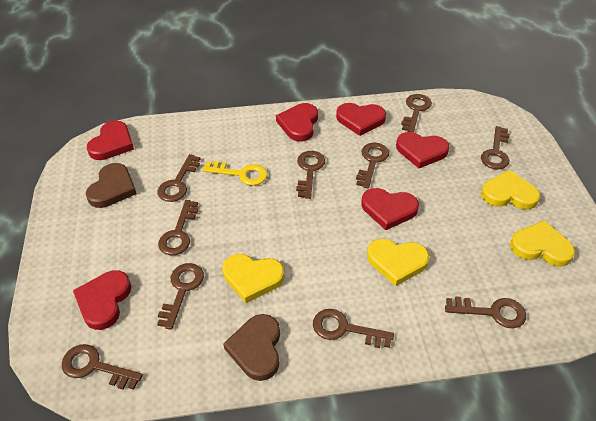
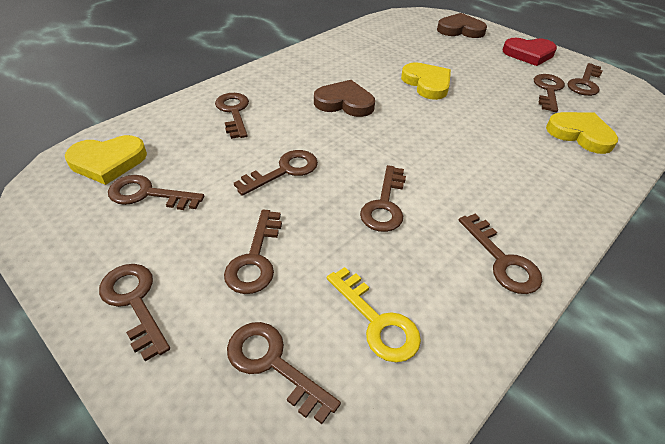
red heart: [73,270,131,330] [87,120,134,160] [276,103,318,141] [336,103,386,136] [361,188,419,230] [396,132,449,168] = 6 -> [502,38,557,66] = 1
yellow heart: [222,254,284,303] [367,239,429,286] [481,170,540,210] [510,220,575,267] = 4 -> [65,135,147,185] [401,62,451,100] [546,112,618,154] = 3

